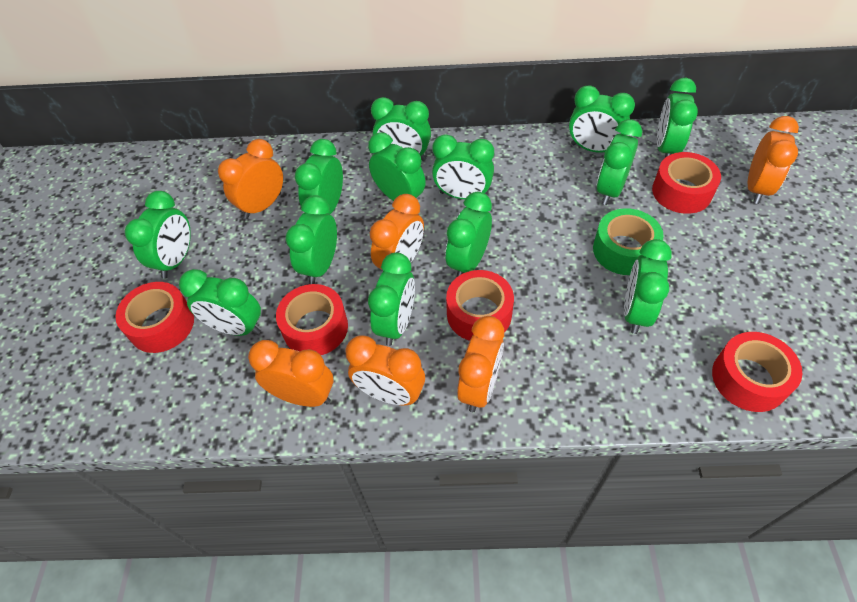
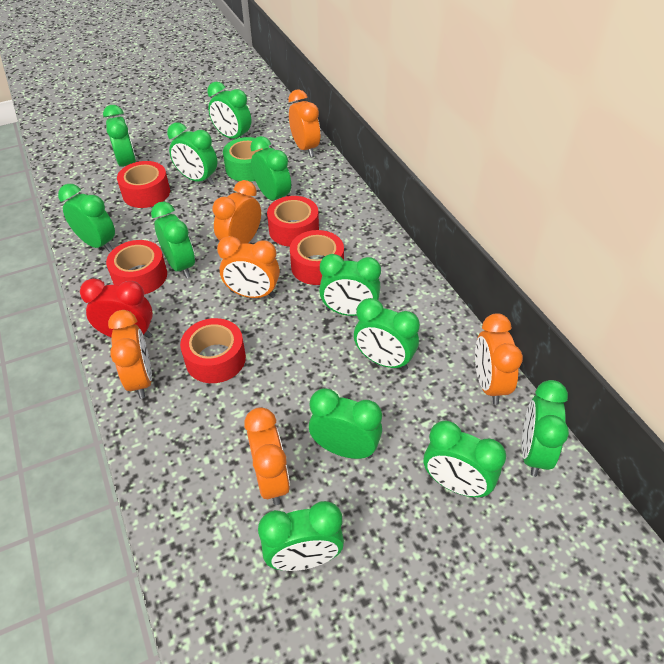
green clock: [125,191,191,279] [179,269,261,336] [286,195,337,284] [295,139,343,214] [368,132,426,201] [368,252,415,346] [371,97,431,161] [432,134,494,199] [446,192,492,278] [569,85,635,152] [596,119,642,205] [624,239,672,334] [657,78,698,158] = 13 -> [58,184,115,252] [103,105,136,167] [151,202,195,278] [167,122,218,185] [207,82,251,139] [250,136,291,200] [258,501,344,571] [309,388,382,459] [319,254,381,316] [354,298,420,370] [424,420,506,498] [522,380,569,477] = 12
red clock: none = 0 -> [80,278,153,338] = 1

